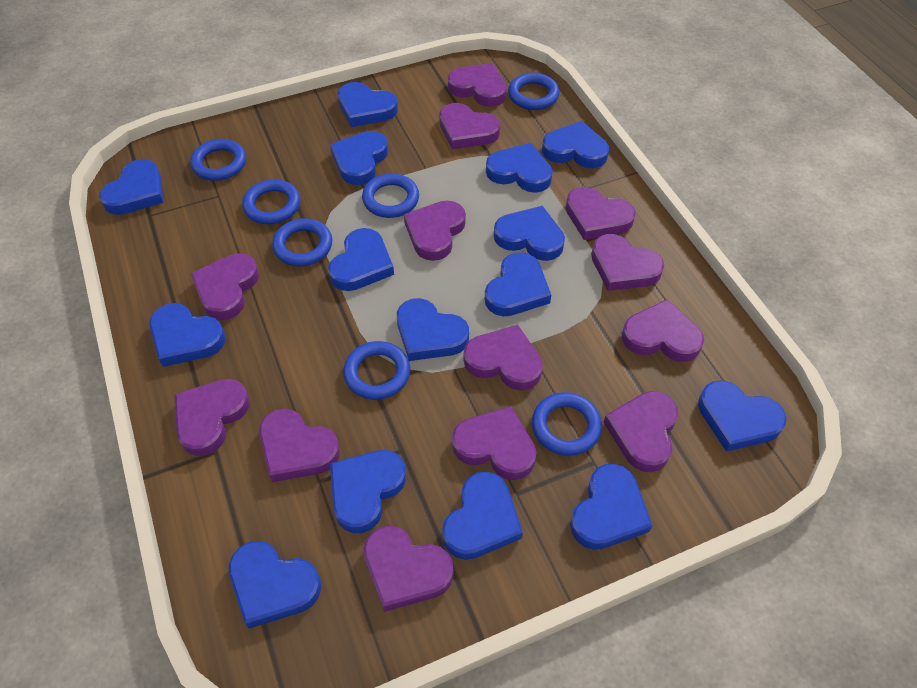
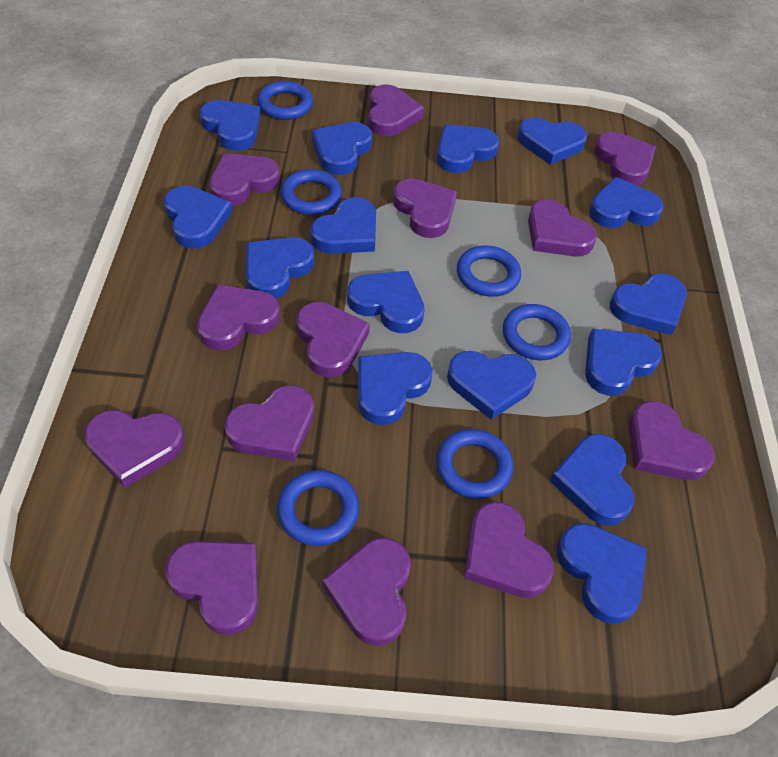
blue ring: [190,139,246,181] [242,180,300,224] [272,218,332,266] [343,341,410,400] [362,173,419,218] [508,73,559,110] [532,392,602,456] = 7 -> [257,81,313,120] [277,470,359,546] [281,169,342,215] [436,429,513,499] [457,245,521,297] [503,304,571,360] = 6

